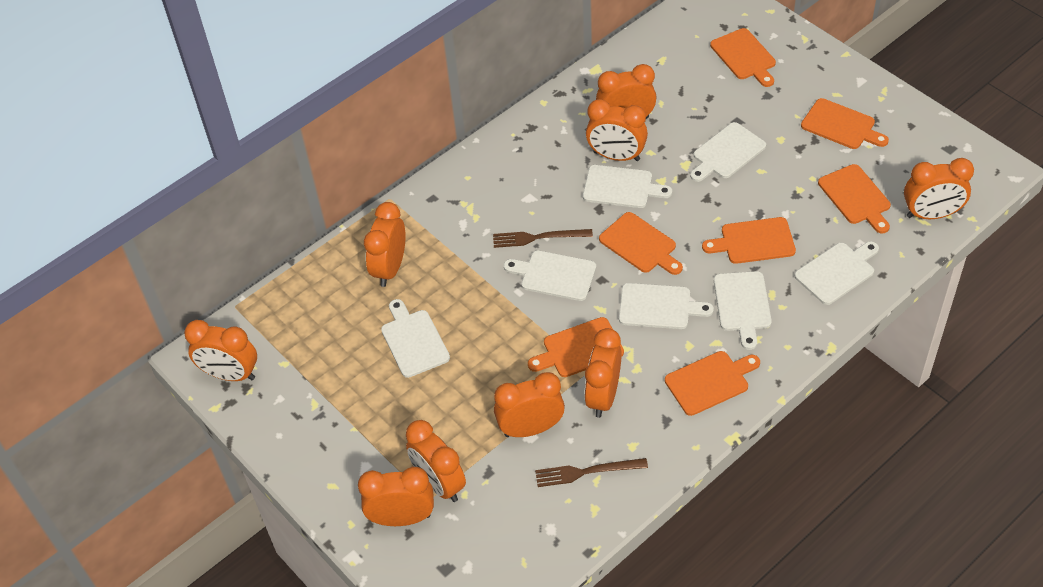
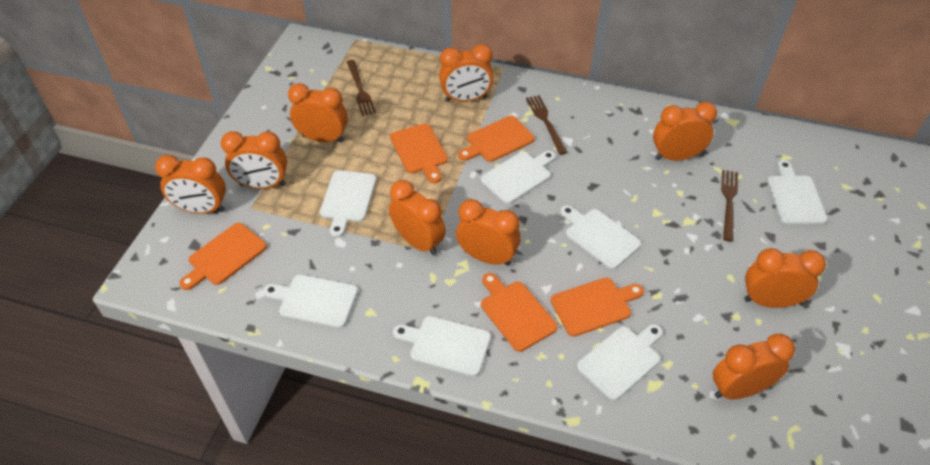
brown fork: [493,229,593,248] [535,458,648,487] = 2 -> [347,60,376,116] [526,95,568,155] [721,170,738,242] = 3
orange cutting board: [528,317,624,377] [599,212,683,275] [665,351,760,416] [702,217,796,264] [710,28,776,87] [801,98,889,149] [818,164,891,234] = 7 -> [179,223,267,290] [390,123,448,183] [458,116,535,162] [481,273,558,352] [551,278,644,337] = 5

